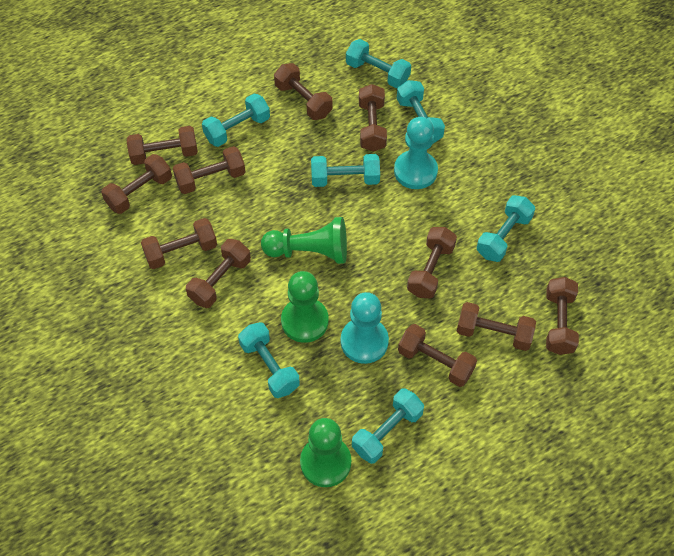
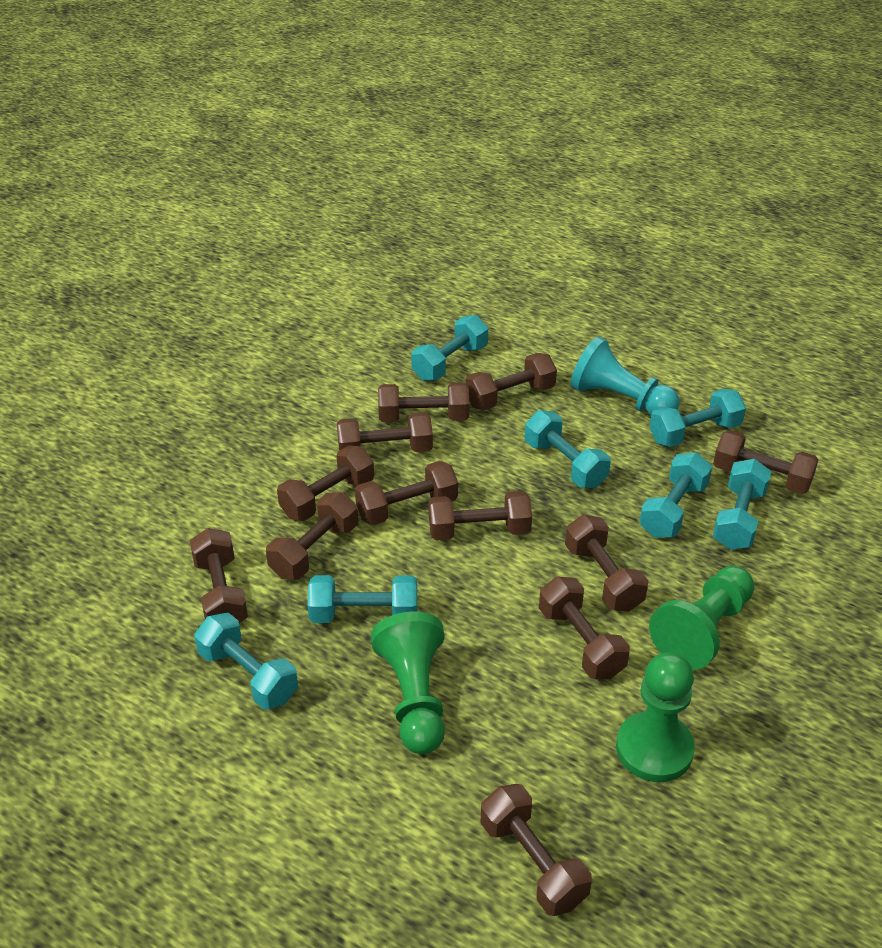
brown dumbbell: [101,154,172,214] [127,126,198,165] [141,218,217,269] [173,146,245,194] [186,239,251,308] [274,63,333,120] [359,84,387,152] [398,324,477,387] [407,227,457,299] [457,302,536,351] [546,277,579,355] = 11 -> [190,528,248,623] [266,492,358,580] [277,445,374,521] [337,412,433,452] [355,461,458,525] [378,383,469,422] [428,491,532,541] [466,353,557,410] [481,784,592,916] [539,576,630,679] [565,514,648,612] [713,430,818,494] = 12
turquoise pawn: [341,292,389,364] [394,117,438,189] = 2 -> [571,336,679,415] = 1

